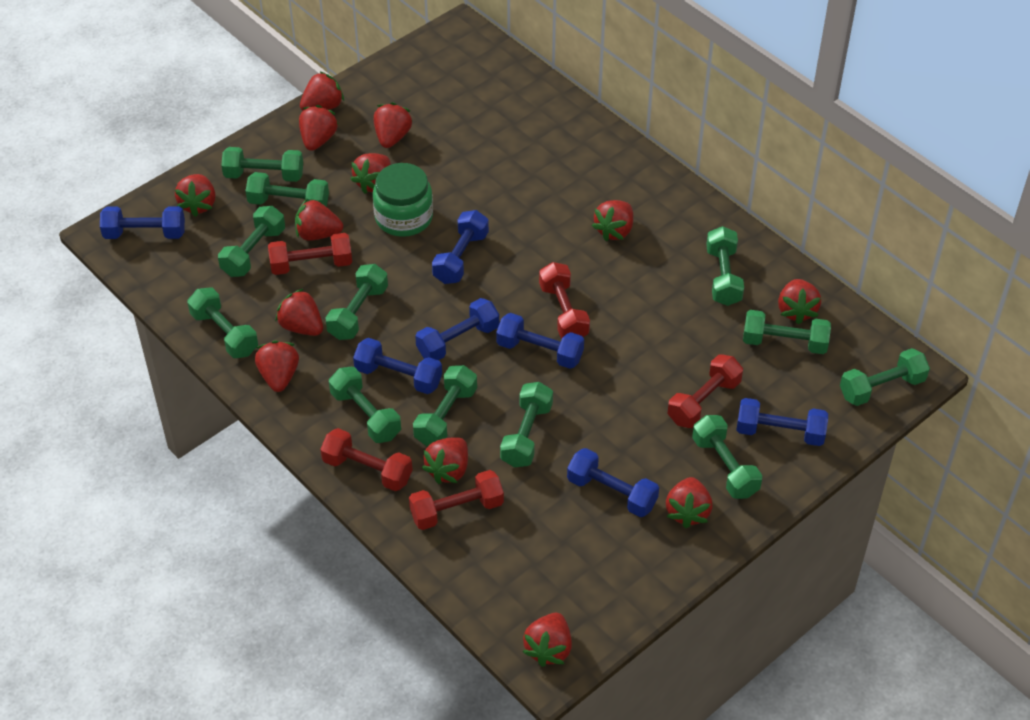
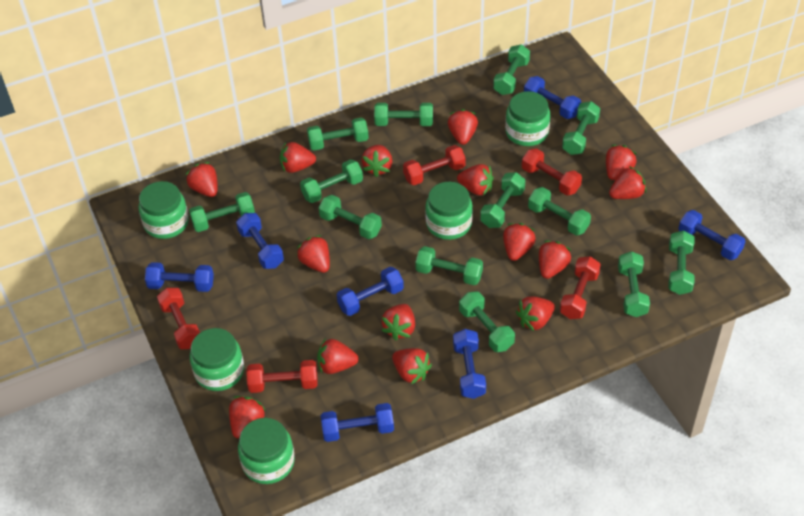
green dumbbell: [187,288,258,358] [218,206,285,277] [221,147,303,182] [246,172,329,207] [325,264,388,340] [329,367,401,443] [413,365,477,446] [500,382,553,467] [692,415,762,499] [706,226,744,306] [743,310,831,354] [840,348,930,406] = 12 -> [189,192,255,232] [300,159,363,203] [307,118,369,150] [319,195,382,239] [374,103,433,126] [415,246,483,285] [459,291,515,352] [480,172,525,228] [493,44,530,95] [528,187,591,235] [562,101,600,155] [618,251,650,317] [668,230,695,295] = 13
green jar: [373,163,433,237] = 1 -> [139,181,189,239] [190,328,244,391] [238,418,295,484] [425,182,473,240] [505,91,550,146] = 5
red strawberry: [175,174,216,217] [255,341,299,392] [275,289,323,336] [295,199,343,241] [299,105,338,151] [300,71,344,111] [350,153,391,194] [374,102,412,148] [422,437,468,484] [523,613,572,667] [592,200,633,241] [666,477,713,528] [778,279,821,324] = 13 -> [186,162,218,197] [229,396,266,439] [280,142,316,173] [296,235,330,273] [317,338,359,374] [362,145,392,177] [381,304,415,341] [392,348,432,384] [448,109,478,145] [457,164,494,196] [503,223,536,261] [516,296,555,331] [539,241,571,279] [606,145,637,180] [609,166,646,199] = 15

